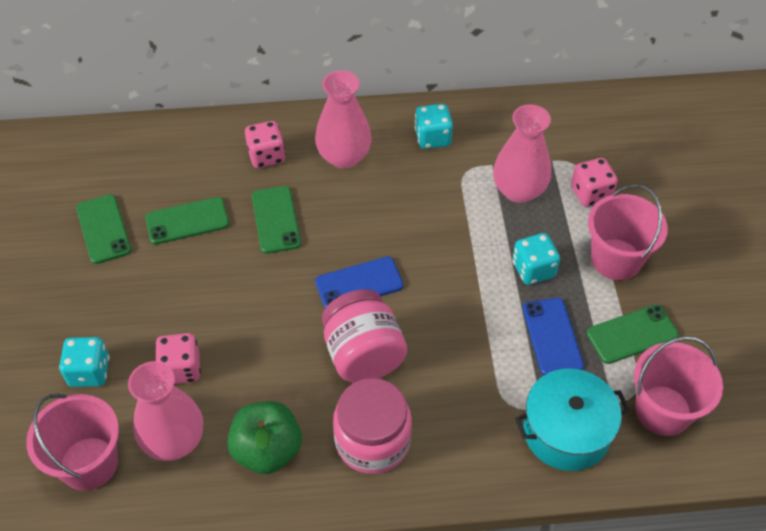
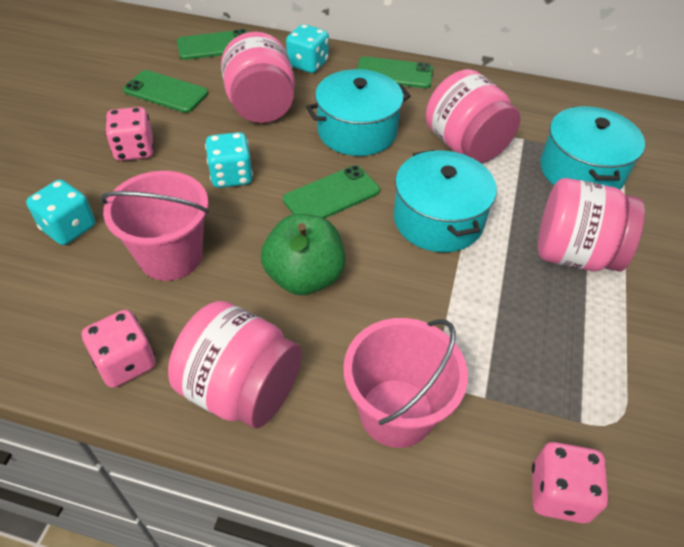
blue phone: [315,256,403,308] [522,298,584,375] = 2 -> none = 0
pink bucket: [26,394,119,491] [588,184,668,280] [634,336,723,436] = 3 -> [100,171,209,281] [343,318,468,448] = 2
pink jar: [322,289,407,383] [333,378,412,474] = 2 -> [168,301,302,428] [221,32,295,123] [426,69,521,163] [538,178,645,272] = 4
pink vase: [128,361,203,461] [315,70,372,169] [493,105,551,203] = 3 -> none = 0
turquoise pot: [515,369,630,471] = 1 -> [306,69,411,156] [394,150,497,252] [540,106,645,189] = 3

